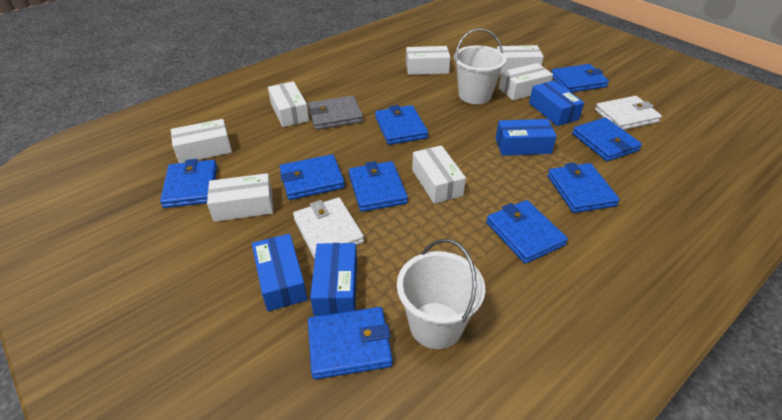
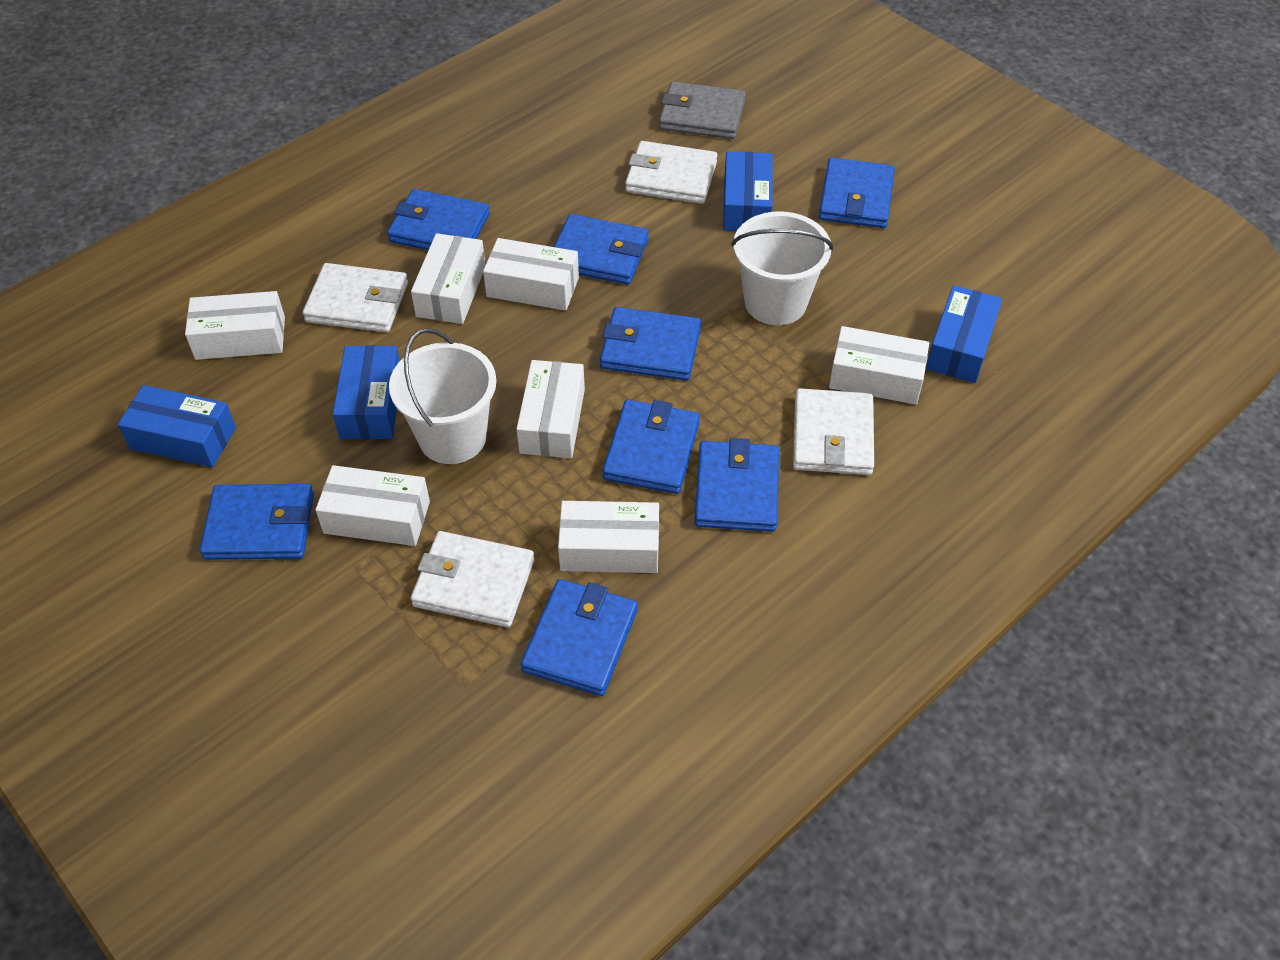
blue wallet: [160,159,217,208] [280,154,345,200] [308,307,393,379] [349,161,408,212] [375,105,428,145] [486,200,568,264] [548,163,620,213] [551,64,609,93] [572,117,642,161] = 9 -> [199,484,314,560] [387,189,490,250] [521,579,637,696] [554,214,649,285] [600,307,701,381] [602,400,700,494] [694,438,779,532] [819,157,895,228] = 8
white wallet: [293,197,364,259] [595,96,662,130] = 2 -> [303,263,408,332] [411,531,534,627] [625,141,717,204] [793,388,874,475] = 4

